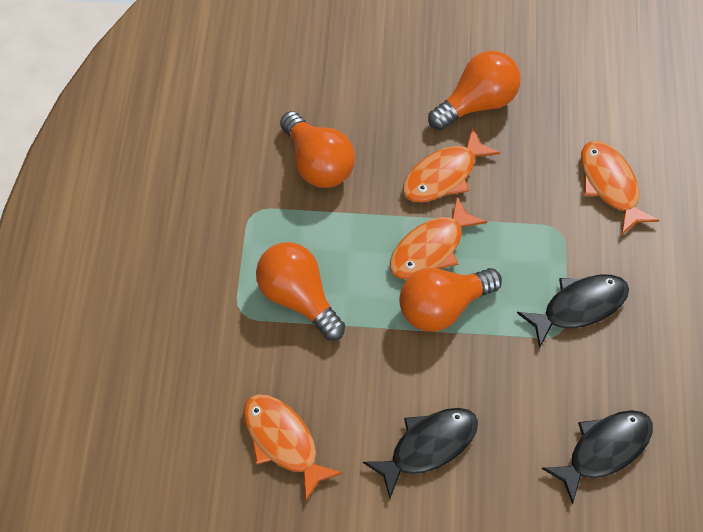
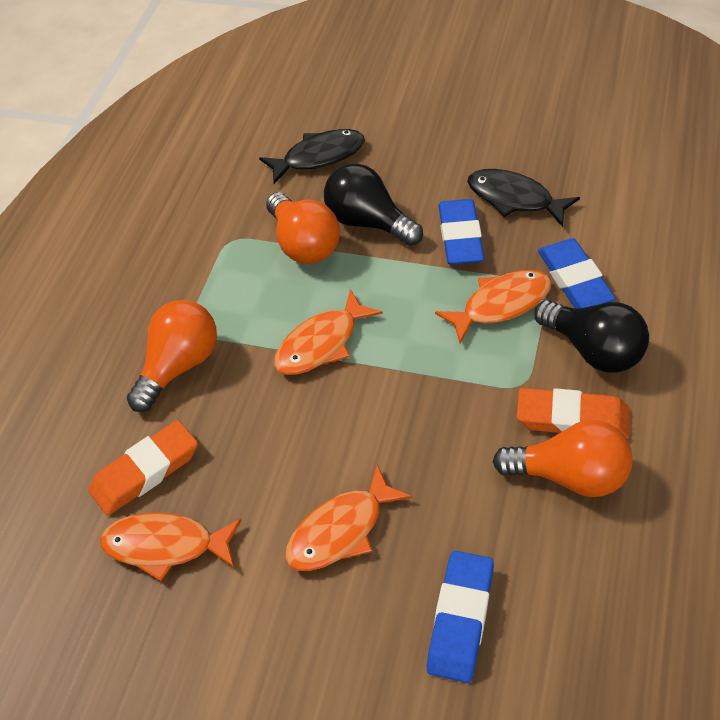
black fish: [363,408,478,498] [517,275,629,348] [542,410,653,504] = 3 -> [259,129,365,184] [467,169,580,227] = 2
black light bulb: none = 0 -> [324,163,423,246] [534,300,649,373] = 2
blue eraser: none = 0 -> [427,551,494,683] [439,199,484,265] [538,238,616,308] = 3
orange eraser: none = 0 -> [89,420,198,516] [517,388,630,439] = 2
orange light bulb: [256,242,345,340] [280,111,355,188] [399,268,502,332] [428,51,521,130] = 4 -> [127,300,217,412] [266,192,340,264] [493,420,633,497] = 3

